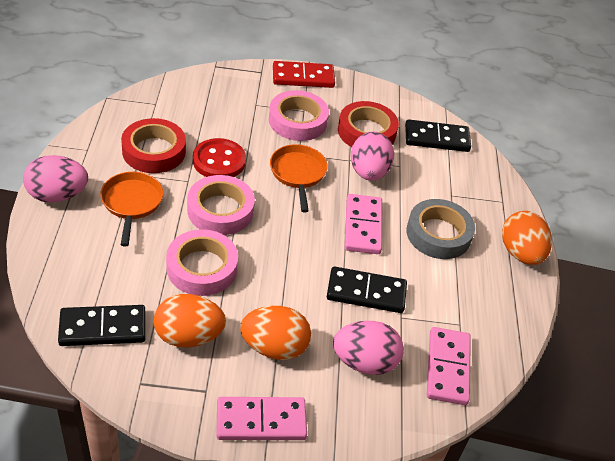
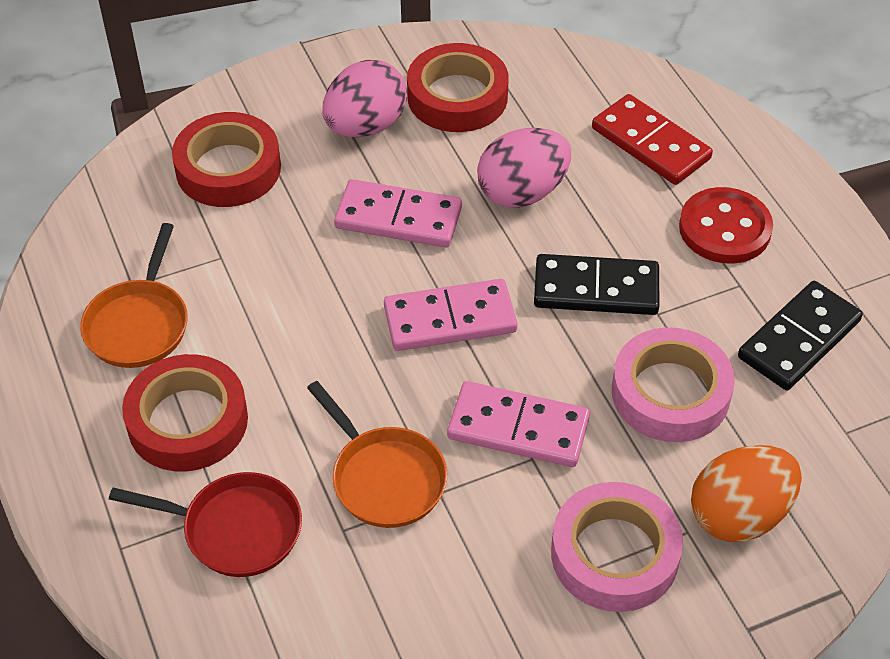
black domino: [58,305,146,346] [327,266,407,313] [405,119,471,152] = 3 -> [534,254,659,315] [738,281,863,390] = 2
grey tape: [406,199,475,259] = 1 -> none = 0
orange egg: [154,294,226,347] [240,306,311,360] [502,211,552,265] = 3 -> [691,445,802,542] = 1
pink egg: [23,155,88,203] [333,321,404,375] [351,131,394,181] = 3 -> [322,59,407,137] [477,128,571,208] = 2
pink tape: [166,229,238,296] [187,175,255,235] [269,90,329,141] = 3 -> [551,482,683,612] [612,327,735,442] = 2
red pan: none = 0 -> [109,472,302,577] = 1
red tape: [121,118,186,173] [338,101,399,147] = 2 -> [122,354,248,472] [172,112,281,207] [407,43,509,132] = 3

